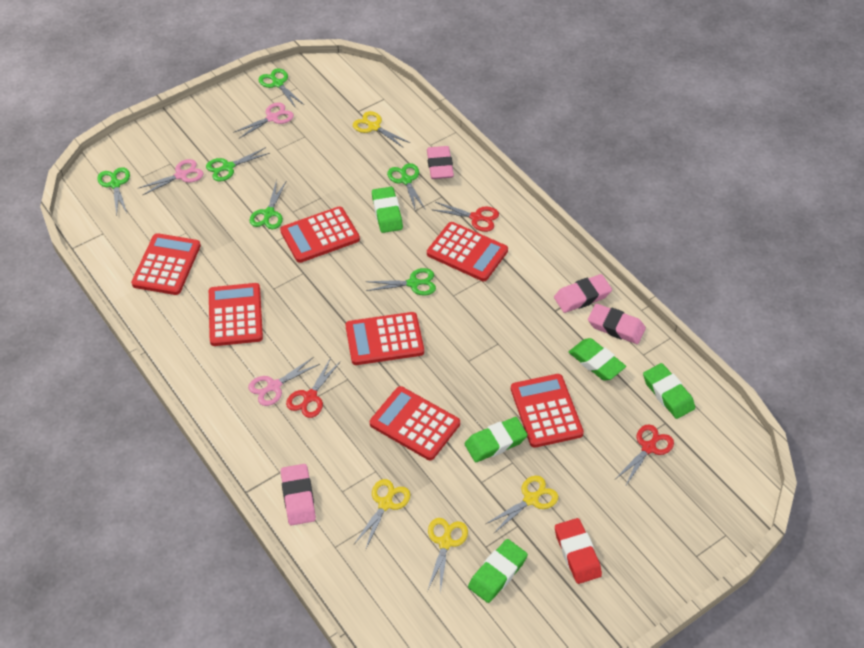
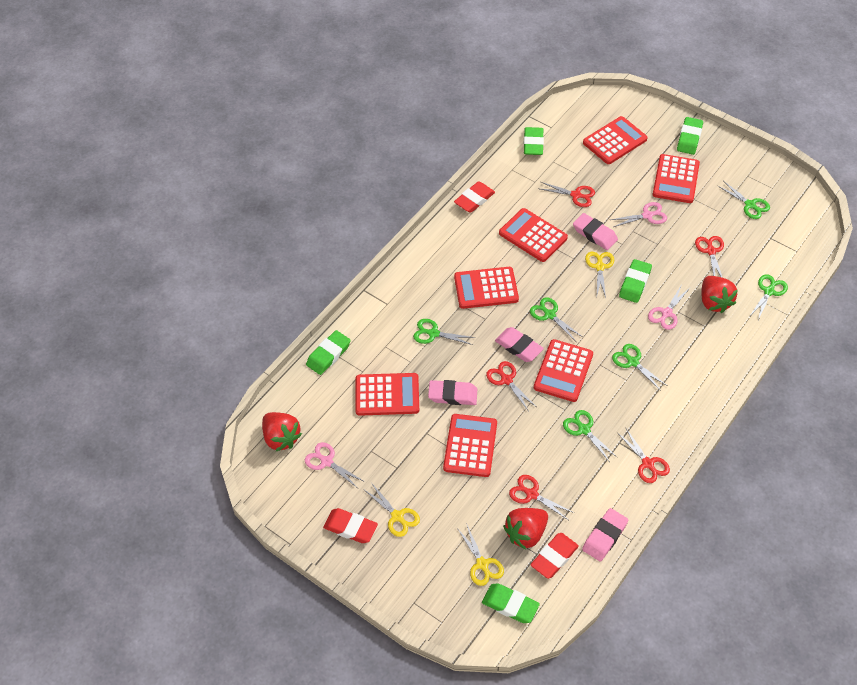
red eraser: [555,518,602,584] = 1 -> [323,508,378,543] [454,181,495,213] [531,533,579,579] = 3
red scissors: [286,358,341,418] [433,202,499,232] [616,424,674,485] = 3 -> [486,361,535,410] [509,475,574,520] [540,182,595,207] [618,429,670,483] [695,236,724,278] = 5
red strawberry: none = 0 -> [262,412,302,451] [503,508,548,550] [701,276,738,313] = 3
yellow scissors: [353,111,410,148] [354,479,410,550] [427,518,468,593] [486,476,558,533] = 4 -> [363,484,420,537] [457,523,504,586] [585,252,614,298] = 3

